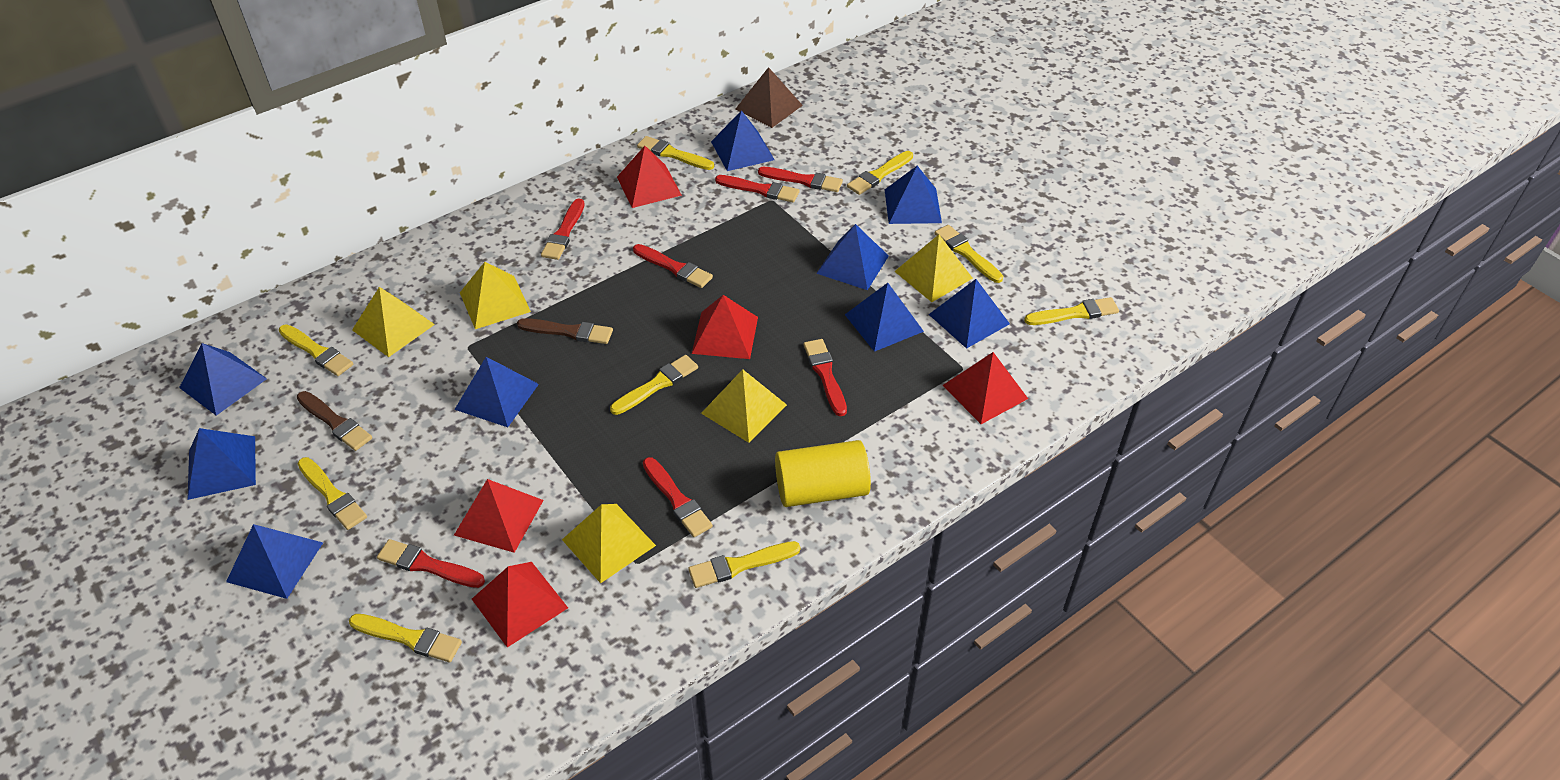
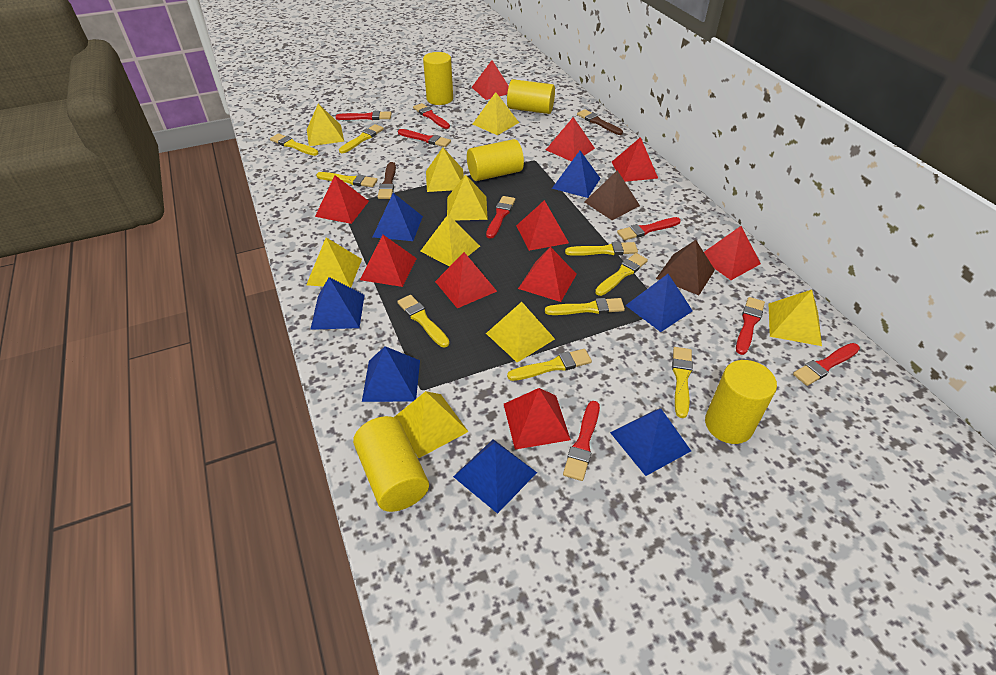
blue pyramid: [179,343,267,416] [187,428,256,500] [226,524,323,599] [454,357,539,427] [711,110,775,171] [816,224,889,290] [845,283,924,352] [885,166,942,224] [929,279,1010,349] = 9 -> [310,277,364,330] [362,346,420,402] [373,193,423,241] [453,439,537,514] [552,151,601,198] [610,409,691,476] [625,274,693,332] = 7
brown pyramid: [735,67,803,128] = 1 -> [584,170,640,220] [656,240,715,295] = 2
red brush: [377,539,485,588] [541,198,585,260] [633,244,713,288] [643,457,713,537] [715,175,800,203] [758,167,843,192] [803,339,847,416] = 7 -> [335,111,391,120] [398,129,451,147] [413,103,450,129] [486,196,515,239] [563,401,600,481] [617,217,681,240] [736,297,765,355] [793,343,860,386] = 8
red pyramid: [454,479,544,553] [472,562,568,648] [617,146,682,208] [692,295,758,359] [943,352,1028,424] = 5 -> [315,175,369,224] [360,235,417,287] [435,252,497,308] [472,60,509,100] [504,388,571,449] [516,200,569,251] [518,247,577,302] [546,117,595,162] [612,137,658,182] [704,226,761,280] = 10
yellow cylinder: [775,440,871,507] = 1 -> [353,416,429,512] [423,52,453,105] [467,139,524,181] [507,79,555,114] [705,360,777,444] = 5
yellow pyramid: [352,287,435,357] [460,262,531,329] [562,504,656,583] [701,369,787,443] [894,235,973,302] = 5 -> [306,238,362,288] [307,104,344,146] [394,391,469,458] [420,215,480,267] [426,148,464,192] [447,174,488,221] [473,92,519,135] [486,302,555,362] [768,290,822,346] = 9

